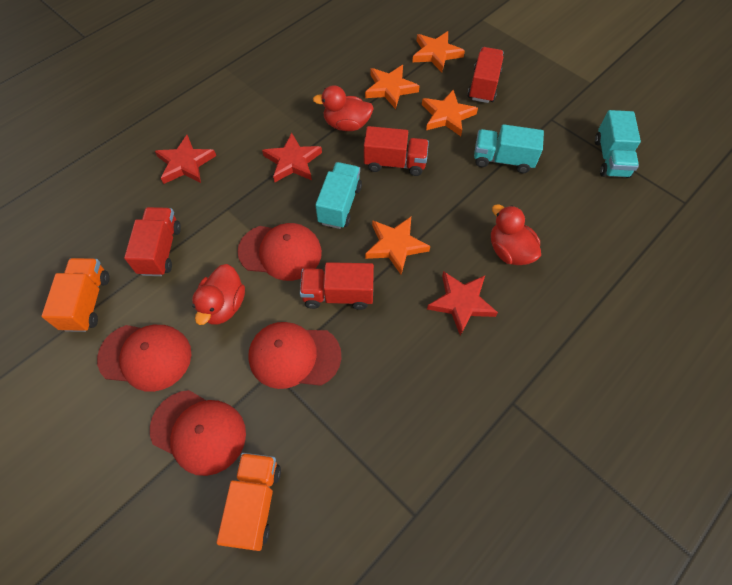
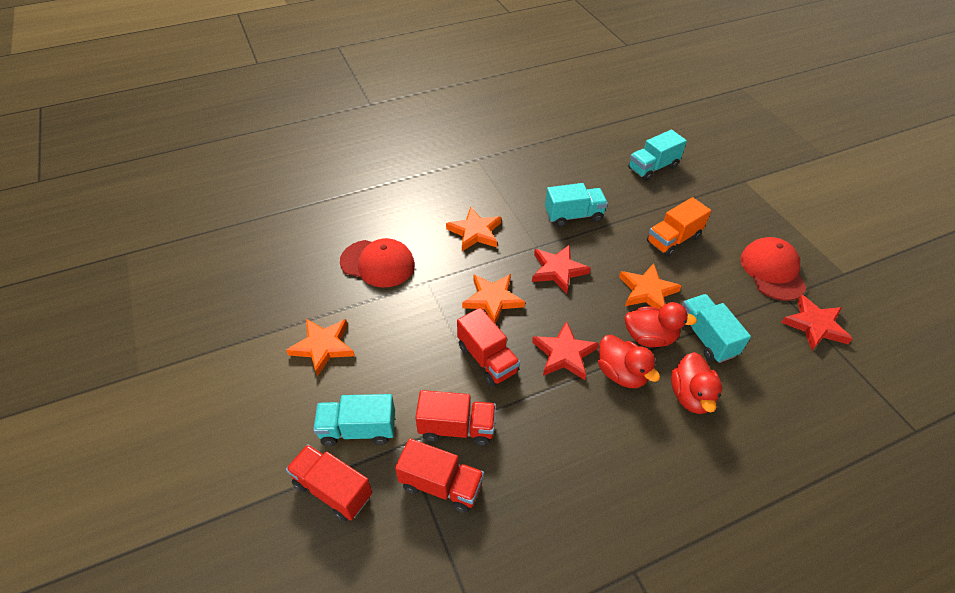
orange truck: [41,258,109,332] [217,453,281,551] = 2 -> [647,197,711,257] = 1
red cap: [97,325,191,392] [150,390,246,476] [238,223,322,281] [248,322,341,389] = 4 -> [340,238,415,288] [740,237,807,301] = 2
turquoise truck: [315,162,362,229] [474,124,544,173] [595,110,641,178] = 3 -> [313,394,395,446] [545,183,608,227] [628,130,687,181] [682,294,751,363] = 4

